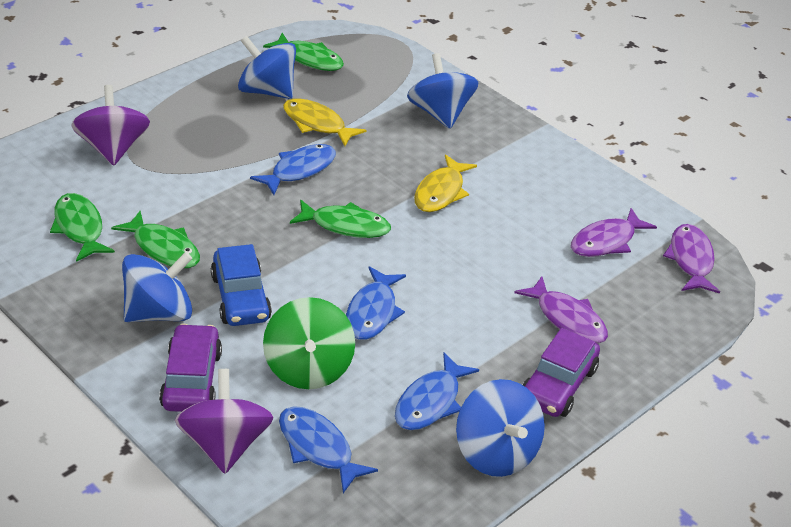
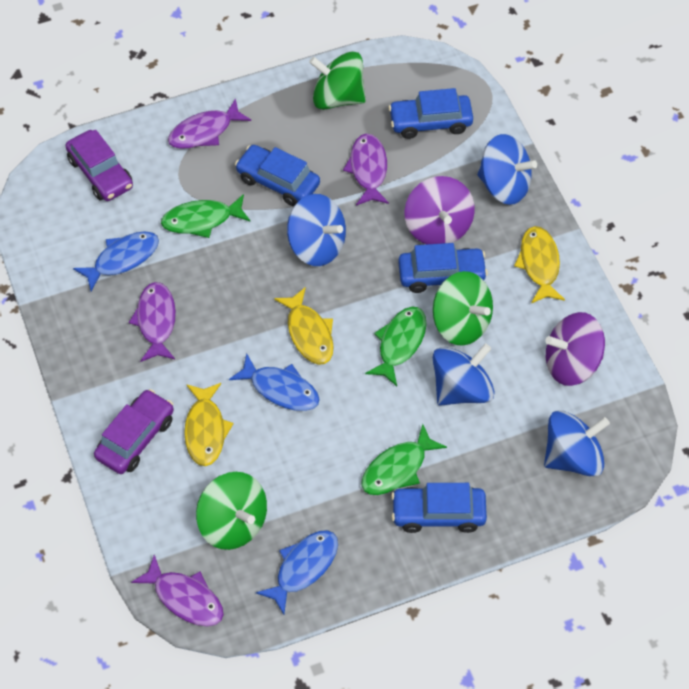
blue car: [211,244,272,326] = 1 -> [235,145,320,206] [389,88,473,139] [391,483,487,533] [398,243,488,293] = 4
blue fish: [250,144,336,195] [279,406,378,493] [346,266,406,340] [395,352,479,430] = 4 -> [73,231,159,291] [229,353,320,411] [256,530,338,615] = 3
green fish: [50,193,115,262] [111,211,200,268] [263,33,344,71] [290,200,391,238] = 4 -> [161,194,250,238] [361,424,447,495] [365,307,427,386] = 3
green spinning top: [263,297,355,389] = 1 -> [196,472,267,550] [309,52,366,110] [433,271,493,346] = 3
purple fish: [514,277,608,343] [571,208,657,257] [663,224,720,293] = 3 -> [129,282,176,362] [131,555,224,626] [168,98,251,149] [343,133,389,206] = 4
yellow fish: [283,98,366,146] [414,155,477,212] = 2 -> [184,383,233,466] [274,287,334,365] [514,226,565,303] = 3

